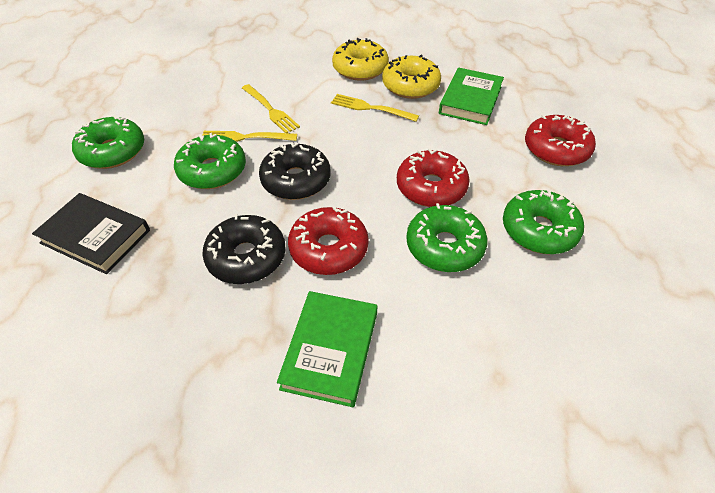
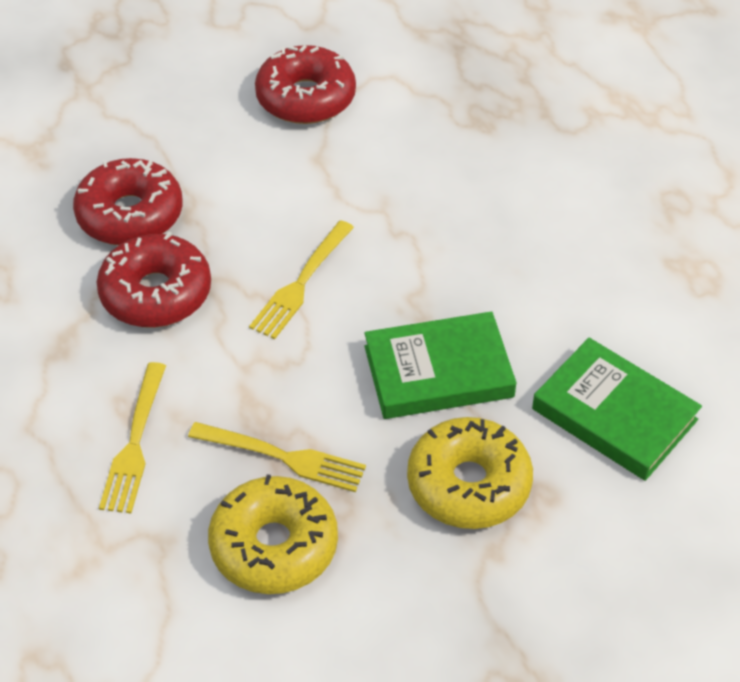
black book: [32,193,150,274] = 1 -> none = 0
black donut: [202,214,286,284] [259,142,331,200] = 2 -> none = 0
green donut: [72,115,144,169] [174,133,246,189] [406,203,488,272] [503,190,584,254] = 4 -> none = 0

